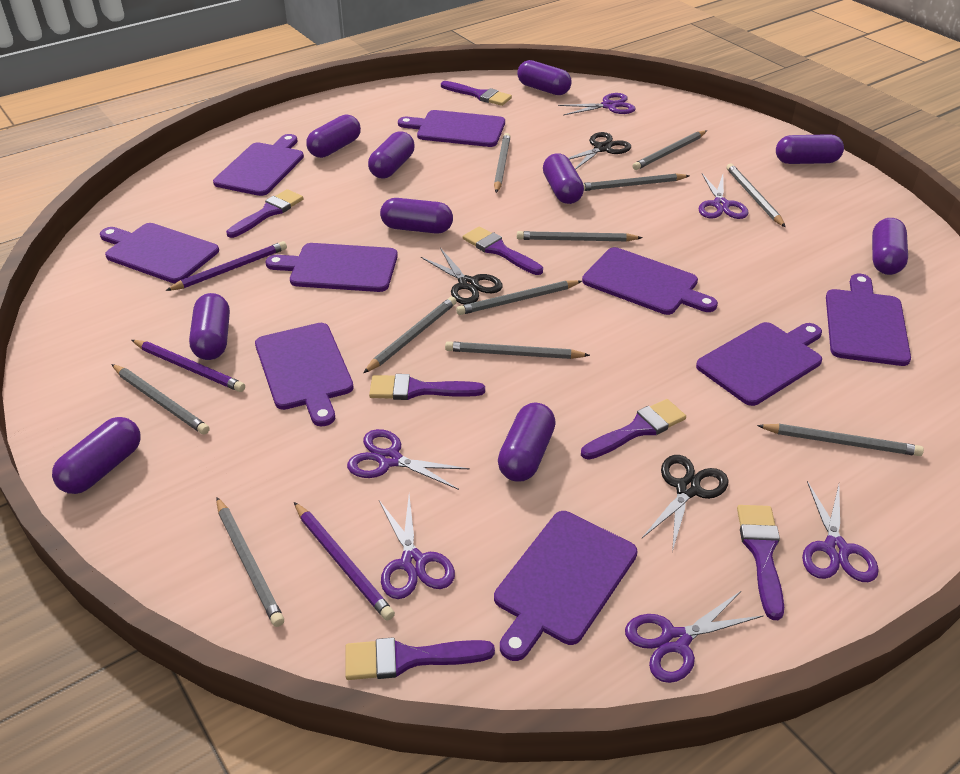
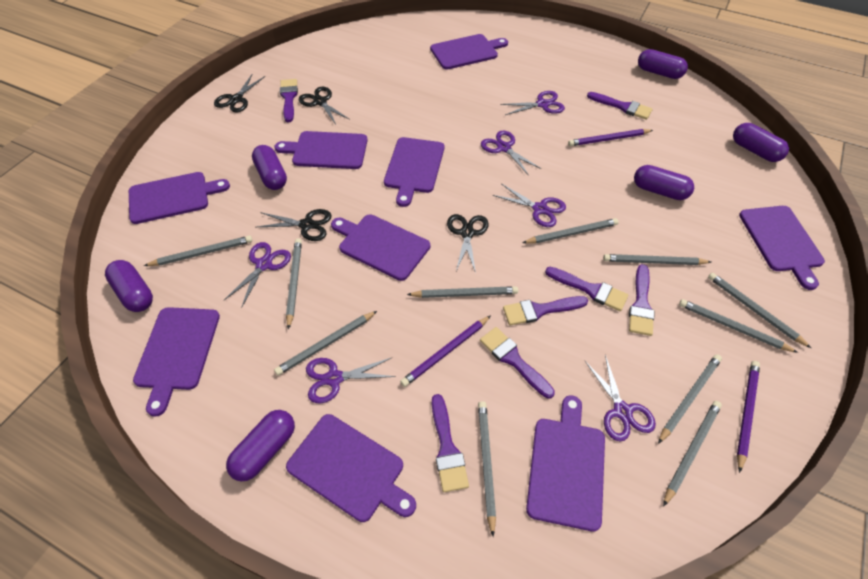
black scissors: [421,248,503,304] [568,132,631,170] [642,455,728,552] = 3 -> [214,75,265,113] [257,209,332,241] [299,86,350,125] [447,214,488,273] = 4
purple capsule: [52,417,141,494] [189,293,230,360] [306,114,361,158] [368,131,415,178] [380,198,453,234] [498,402,556,482] [517,60,572,95] [543,153,584,204] [776,134,844,164] [872,218,908,275] = 10 -> [105,260,153,312] [226,410,295,482] [252,145,287,190] [634,165,694,200] [638,49,688,79] [733,123,789,162] = 6

